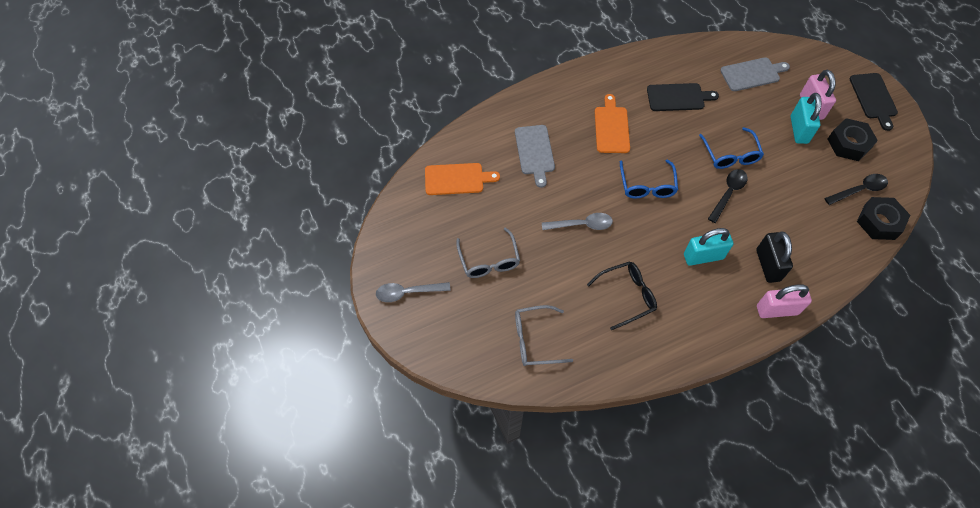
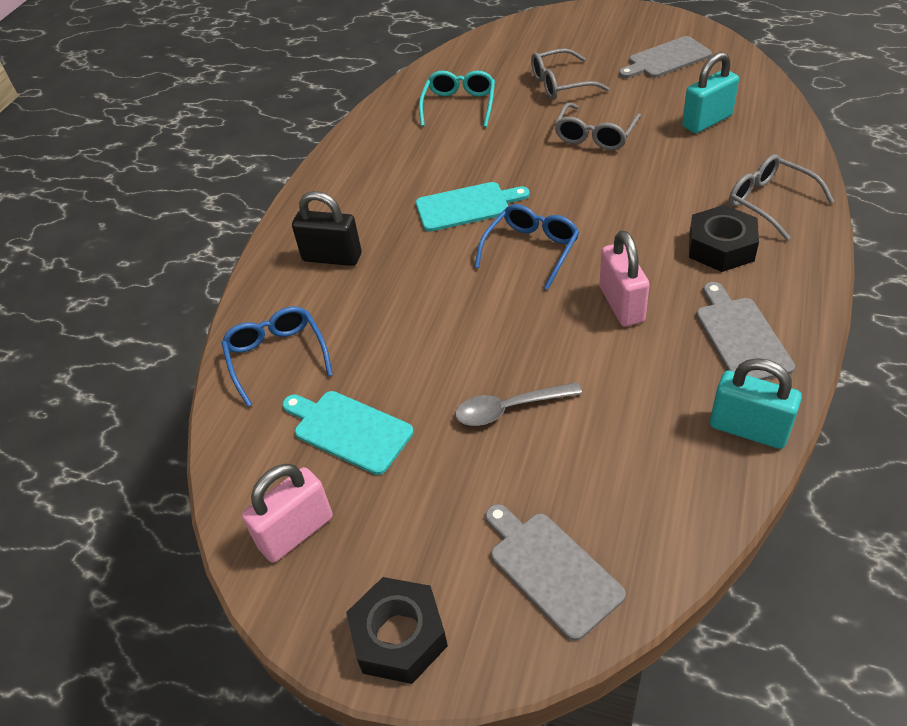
black cutting board: [647,83,719,111] [850,73,898,131] = 2 -> none = 0
black glasses: [587,261,657,330] = 1 -> none = 0
black spoon: [708,169,748,223] [825,174,888,205] = 2 -> none = 0
grey cutting board: [515,125,555,188] [720,57,790,91] = 2 -> [486,504,626,641] [619,36,712,78] [696,282,795,380] = 3
grey glasses: [456,227,520,278] [515,305,573,366] = 2 -> [531,48,610,99] [554,103,641,150] [729,154,834,240] = 3
grey spoon: [376,282,451,302] [542,213,613,230] = 2 -> [455,382,582,426] = 1
orange cutting board: [425,163,500,195] [595,94,630,153] = 2 -> none = 0
turquoise cutting board: none = 0 -> [282,391,414,475] [416,182,530,232] = 2
turquoise glasses: none = 0 -> [419,70,495,127] = 1

